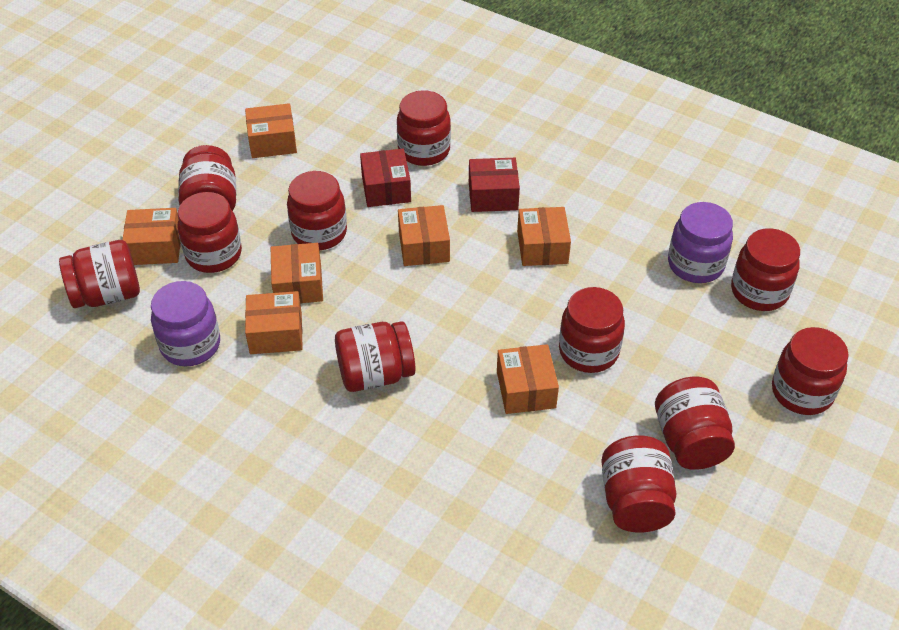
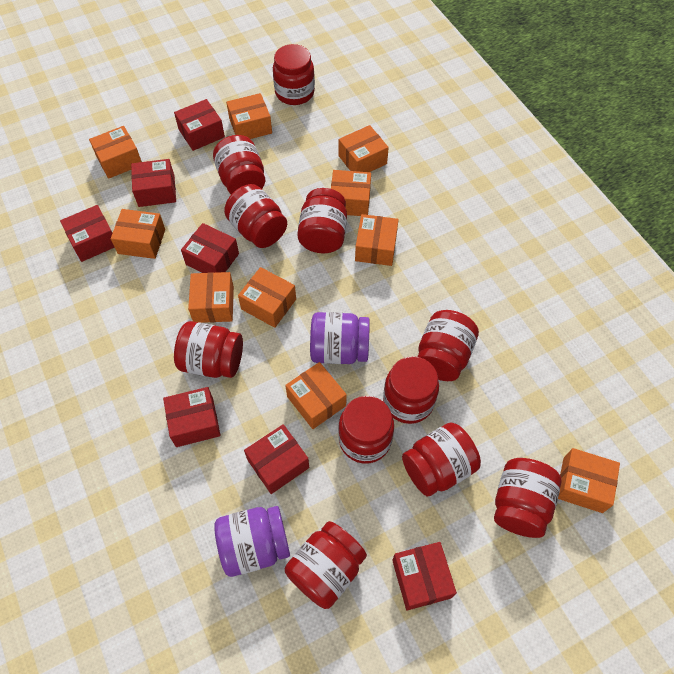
orange box: [122,208,181,265] [245,103,297,158] [245,291,303,354] [271,243,323,304] [398,205,450,266] [497,344,559,414] [517,207,571,266] = 7 -> [89,126,142,179] [111,209,165,259] [188,272,234,323] [226,93,272,139] [238,267,296,328] [285,362,347,429] [331,170,371,216] [339,125,389,172] [355,214,399,266] [558,448,620,513] = 10
red box: [360,149,411,207] [469,158,520,212] = 2 -> [60,205,115,262] [131,159,176,207] [163,387,221,447] [174,99,225,151] [181,223,239,273] [244,424,309,494] [392,542,457,611] = 7

